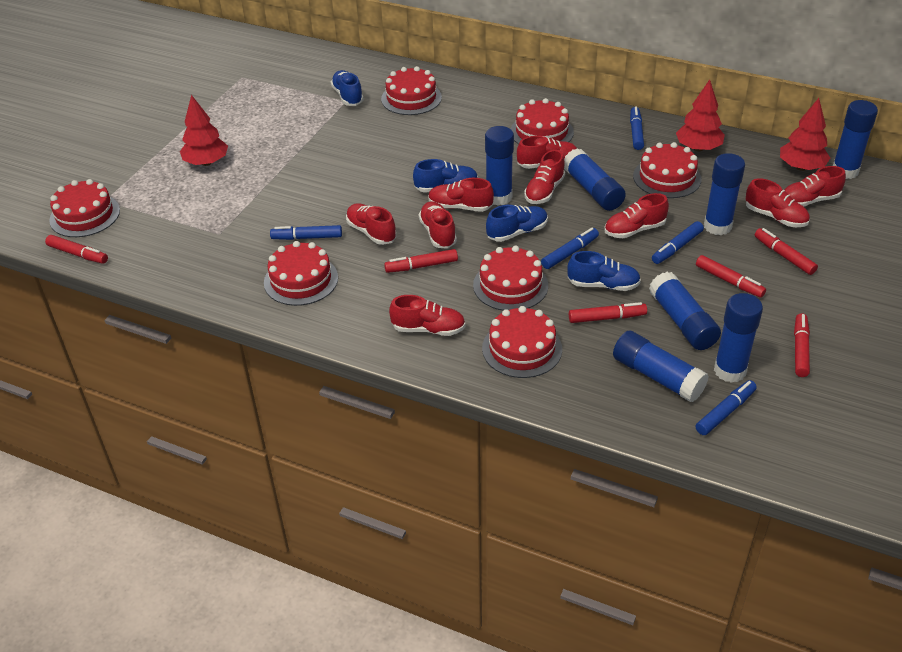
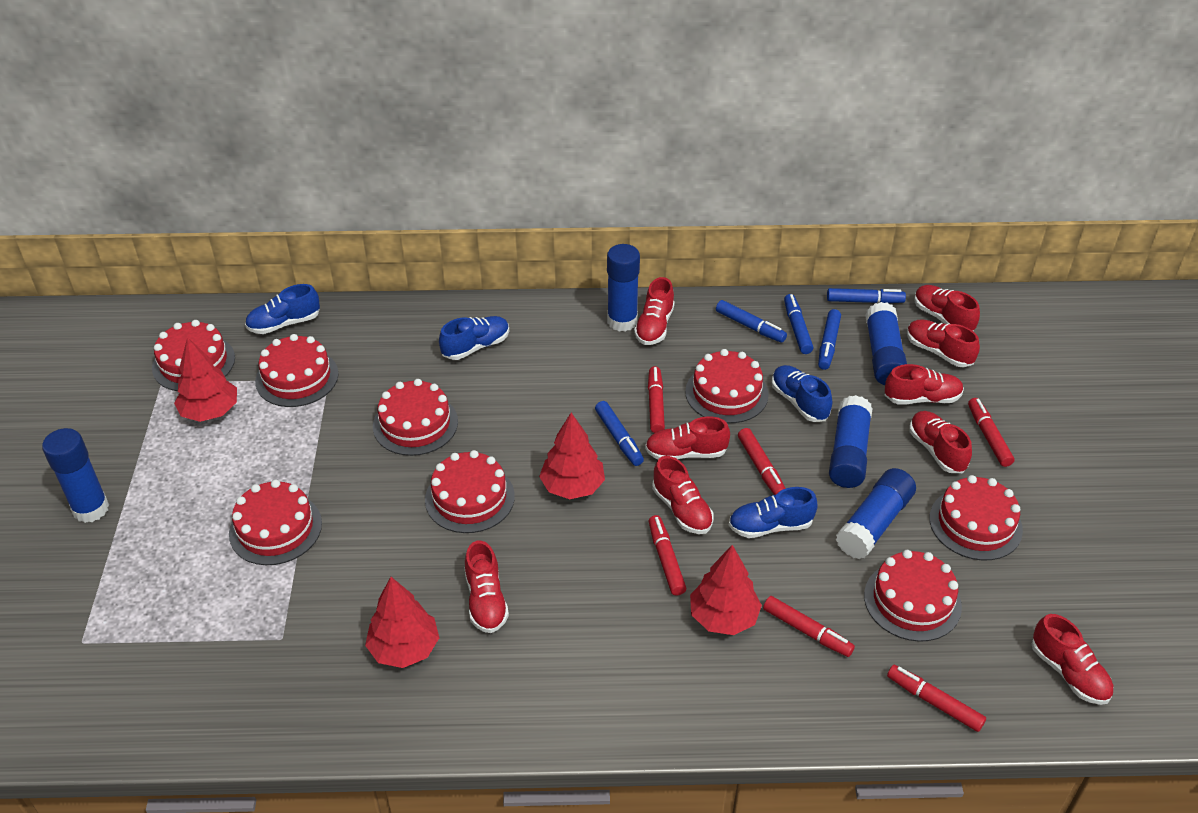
blue glue stick: [485,126,514,206] [564,148,626,211] [613,331,709,402] [649,272,721,350] [704,153,745,235] [714,293,763,383] [833,100,878,179] = 7 -> [42,428,109,523] [607,244,640,332] [829,395,873,488] [836,468,916,559] [865,302,907,385] = 5
red cake: [49,179,120,237] [264,241,338,306] [381,66,442,115] [473,246,548,311] [482,306,562,378] [511,98,574,144] [633,142,701,198] = 7 -> [152,320,235,391] [229,479,322,565] [255,334,339,407] [373,379,458,456] [425,450,515,533] [685,349,769,423] [864,550,962,642] [930,475,1023,560] = 8
red tree: [180,95,228,166] [676,80,725,151] [780,98,830,171] = 3 -> [174,337,237,422] [365,577,439,668] [539,413,605,499] [690,545,762,635] = 4

